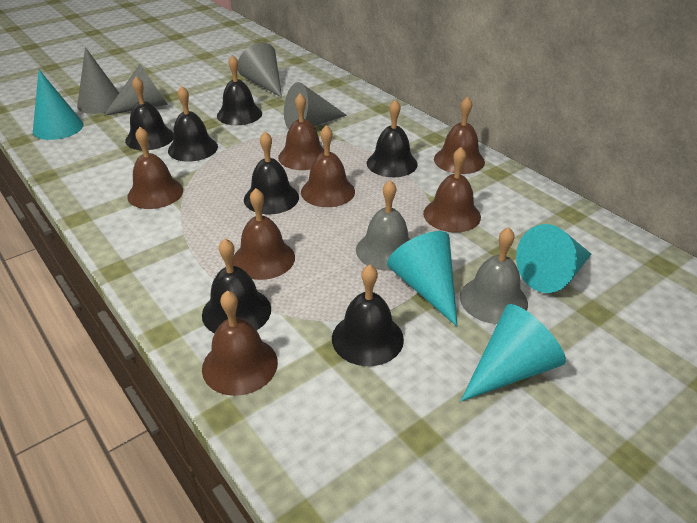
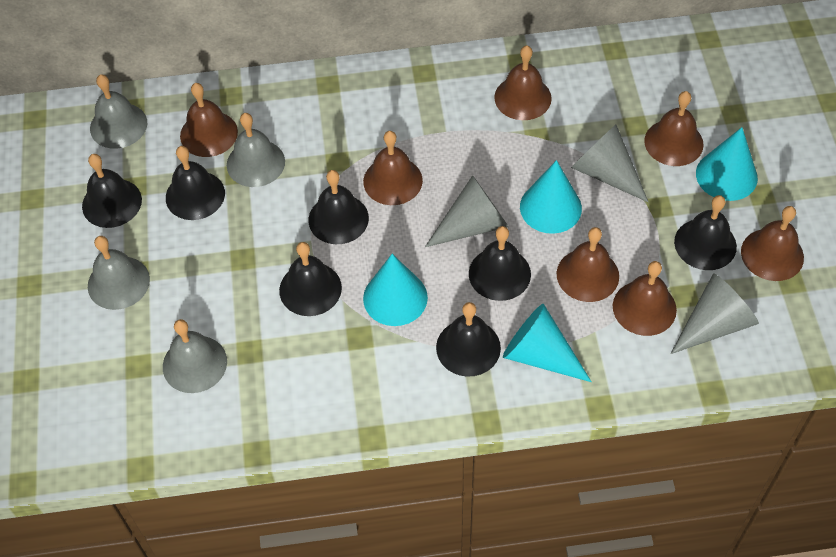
grey bell: [356,180,410,271] [460,227,528,324] = 2 -> [88,236,150,310] [90,74,147,149] [163,319,227,393] [227,113,285,187] = 4
grey cone: [77,47,119,114] [104,64,168,116] [238,43,282,98] [284,82,347,129] = 4 -> [425,175,509,247] [571,124,648,202] [670,273,759,354] = 3

